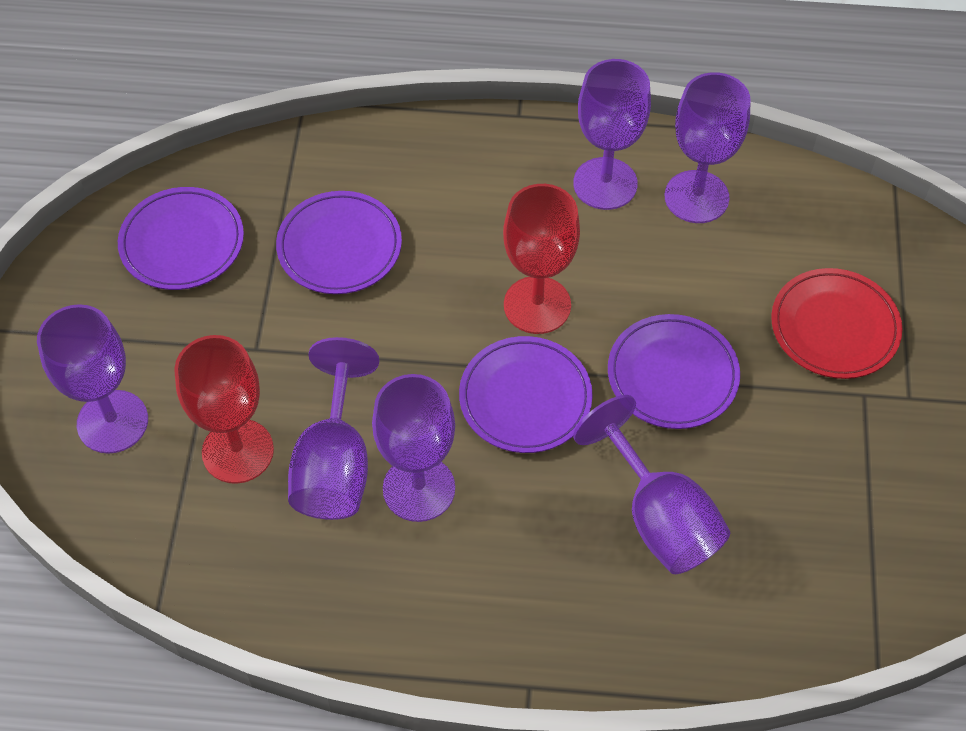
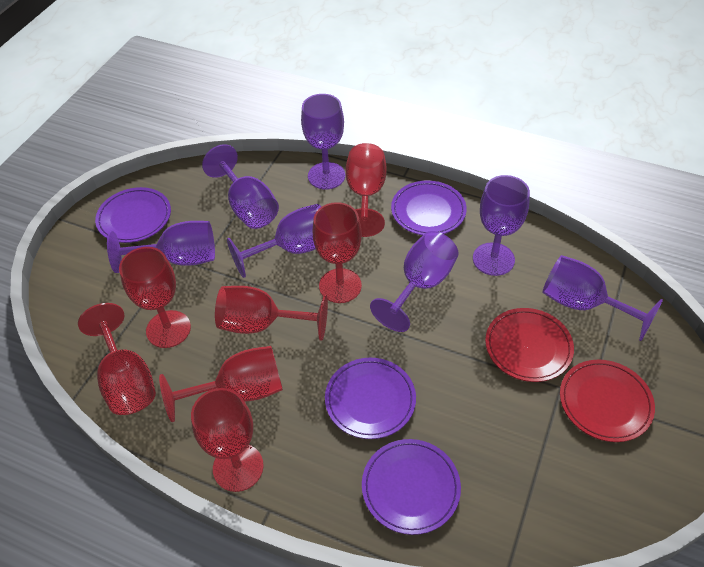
purple goblet: [37,304,148,454] [288,337,379,520] [372,374,455,522] [573,59,651,210] [573,395,730,574] [665,72,751,223] = 6 -> [107,221,215,273] [202,144,279,229] [227,204,321,278] [301,94,345,190] [370,231,458,332] [473,175,530,276] [543,255,663,341] = 7
red goblet: [174,335,274,484] [503,184,580,334] = 2 -> [78,303,156,415] [119,247,191,348] [159,346,283,422] [191,388,264,492] [215,286,328,341] [313,202,362,303] [346,143,387,237] = 7
red plate: [771,268,902,379] = 1 -> [485,308,574,382] [560,360,655,442] = 2

